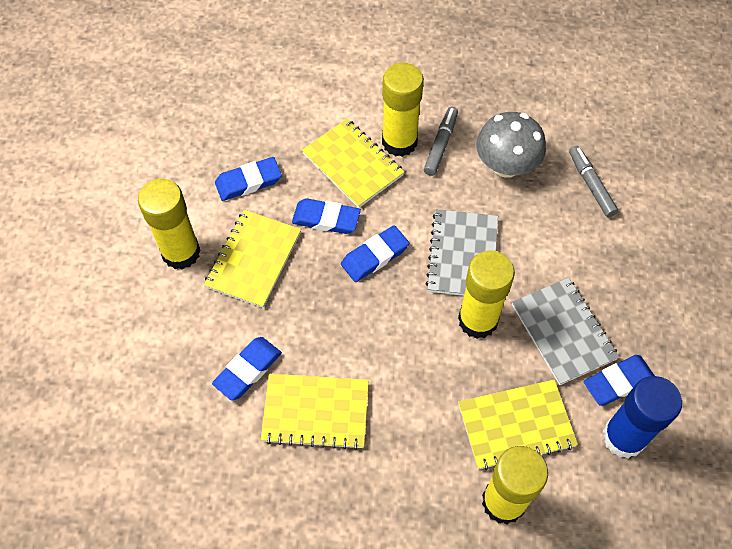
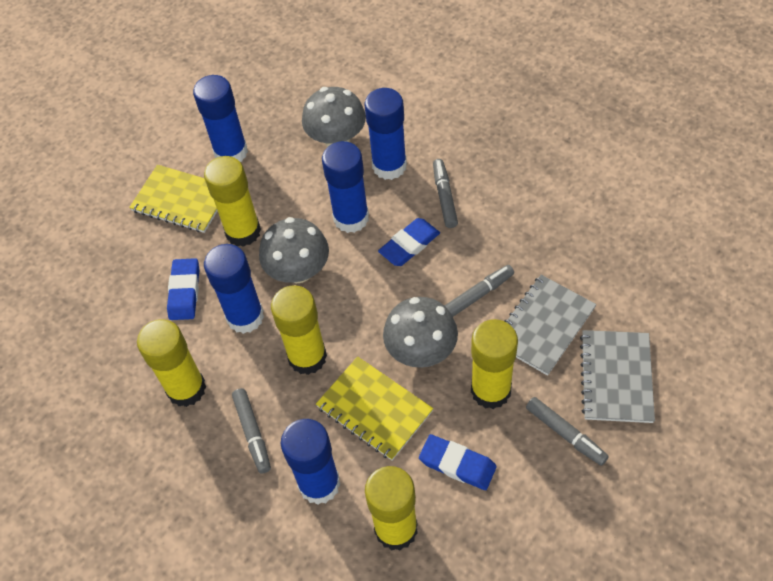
blue eraser: [212,337,282,401] [215,157,282,201] [292,198,361,234] [341,225,409,282] [584,355,655,406] = 5 -> [167,258,199,320] [378,218,440,266] [419,434,497,490] = 3
blue glue stick: [603,376,682,458] = 1 -> [193,75,248,162] [204,244,264,334] [281,419,340,505] [322,141,369,233] [365,88,407,180] = 5
grey marker: [424,107,458,176] [569,146,618,217] = 2 -> [232,388,271,474] [433,159,458,228] [445,265,514,317] [526,397,609,466] = 4
grey mushroom: [476,112,546,178] = 1 -> [259,217,329,283] [302,87,366,147] [383,297,458,368] = 3
yellow glue stick: [138,179,200,270] [382,63,424,157] [458,251,515,339] [482,446,548,525] = 4 -> [137,319,206,407] [204,156,261,247] [271,285,327,375] [365,466,418,551] [471,319,518,409] = 5
yellow notebook: [204,210,301,308] [261,374,369,450] [302,119,404,208] [458,380,578,470] = 4 -> [129,165,218,233] [316,356,433,461] = 2

